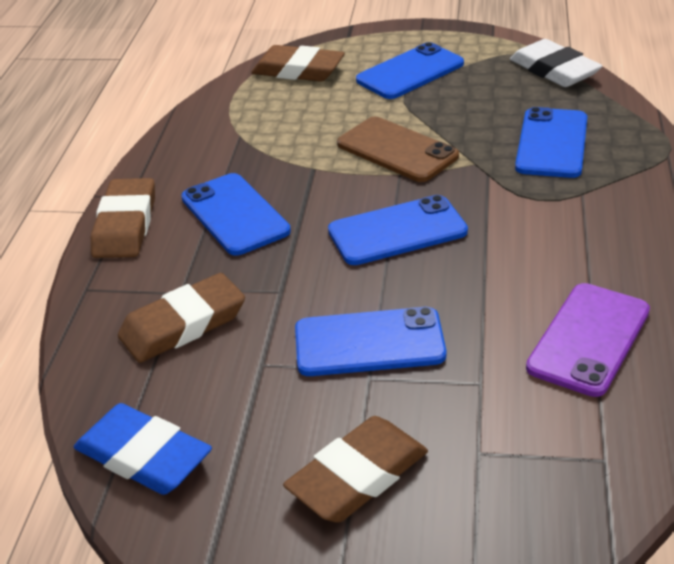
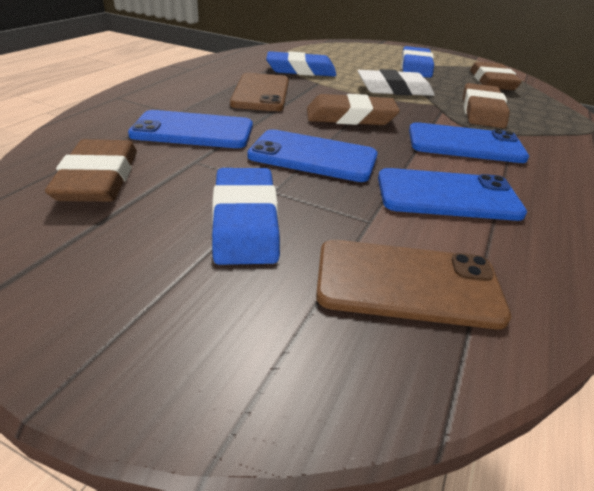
blue eraser: [74,403,212,495] = 1 -> [212,168,280,265] [266,51,337,77] [401,46,434,78] = 3
blue phone: [181,173,291,255] [295,307,446,376] [328,195,468,265] [356,42,464,99] [515,107,588,178] = 5 -> [128,110,253,148] [247,129,378,182] [378,168,527,221] [409,122,529,163] = 4
brown phone: [337,117,459,182] = 1 -> [230,73,289,111] [316,240,512,329] = 2
purple phone: [526,283,650,397] = 1 -> none = 0

